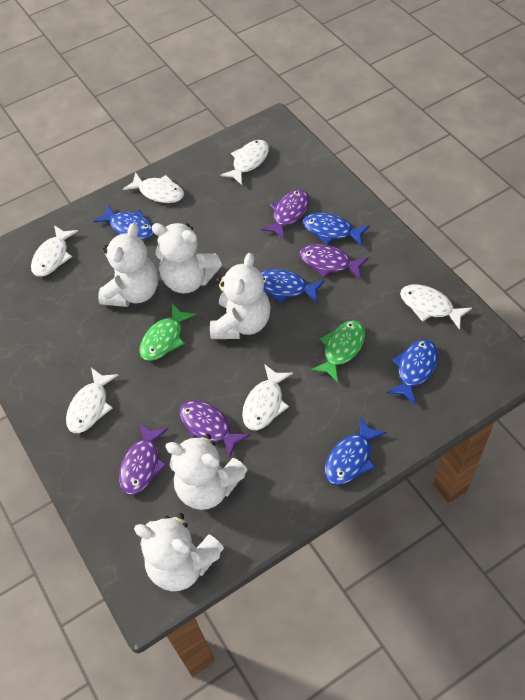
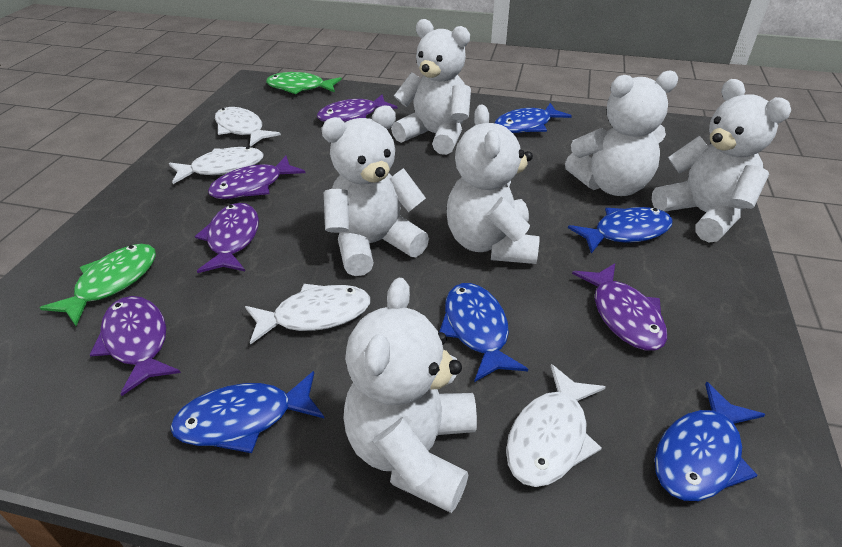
purple fish: [119,422,168,495] [180,400,250,458] [261,190,310,239] [300,244,369,279] = 4 -> [90,296,181,396] [195,203,259,273] [208,156,305,199] [317,94,397,122] [572,263,667,351] = 5
white fish: [31,225,78,276] [66,368,119,433] [123,172,184,203] [220,140,269,185] [242,364,293,430] [400,284,472,330] = 6 -> [169,147,263,184] [215,107,281,147] [245,284,370,345] [506,364,606,487] = 4
white teddy bear: [98,223,158,307] [134,513,224,591] [152,223,222,293] [165,434,248,510] [210,253,271,339] = 5 -> [321,106,429,276] [344,278,477,513] [391,19,471,155] [447,105,540,264] [565,70,678,196] [652,79,791,243] = 6

